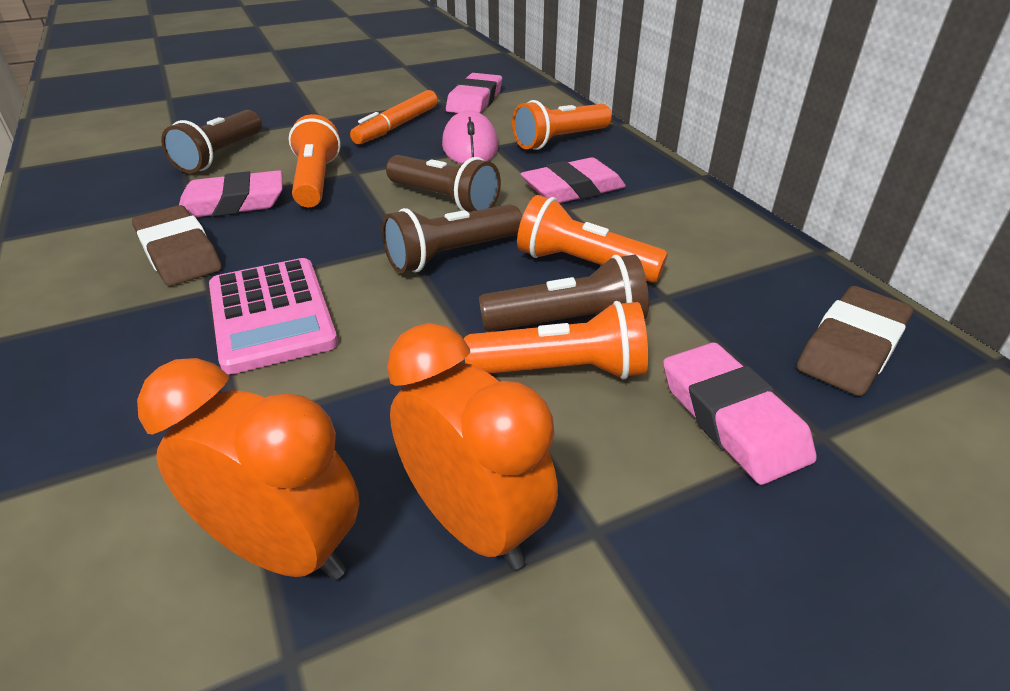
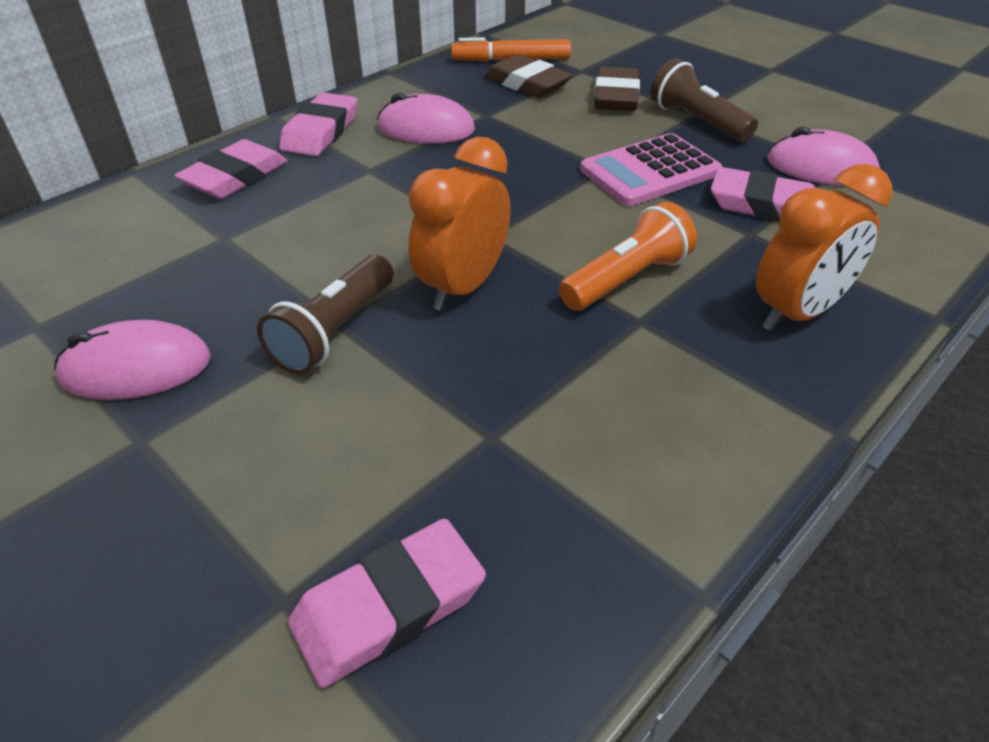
brown flashlight: [161,110,262,173] [382,204,522,273] [386,155,501,212] [479,255,649,332] = 4 -> [257,255,394,375] [651,58,758,142] = 2
orange flashlight: [289,114,341,207] [464,301,648,380] [512,100,612,150] [517,195,668,282] = 4 -> [559,201,697,311] = 1
pink mouse: [442,110,498,164] = 1 -> [54,320,211,400] [377,93,475,144] [767,127,880,186] = 3

